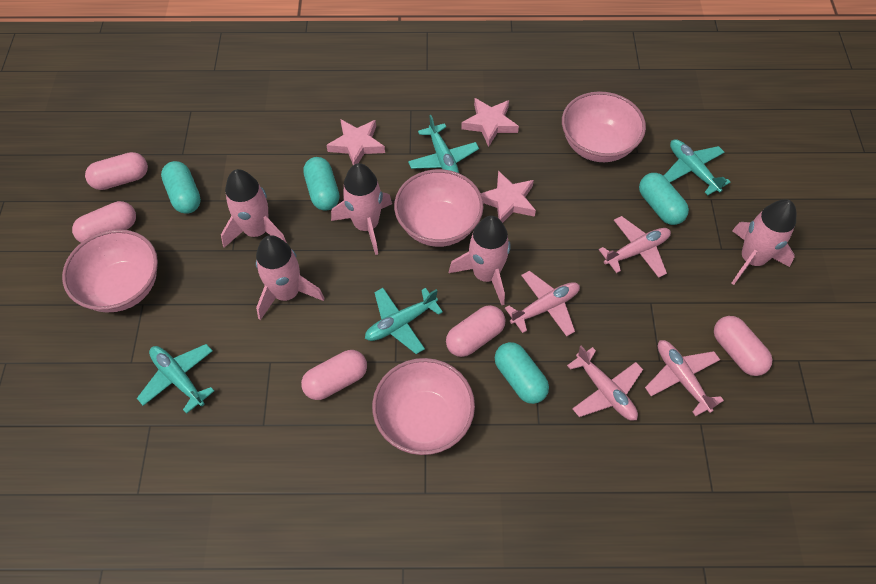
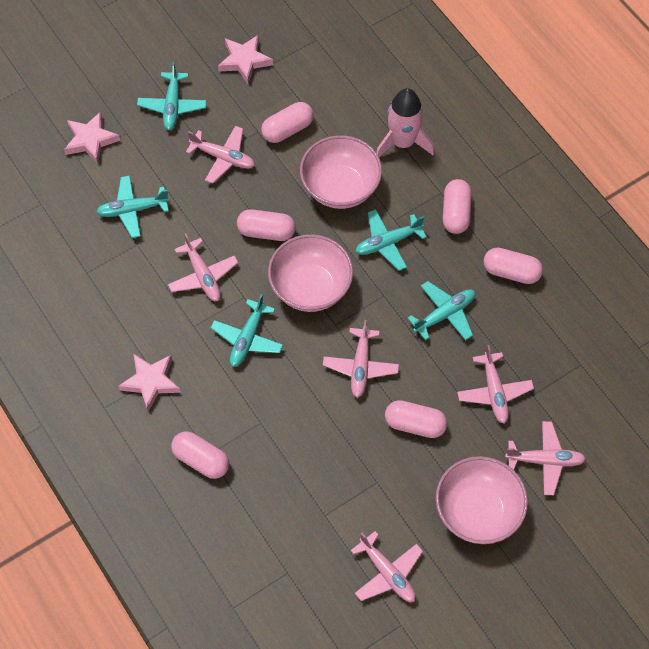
pink bowl: [62,229,158,313] [372,358,475,455] [394,169,483,247] [562,91,646,162] = 4 -> [268,234,353,312] [300,135,382,209] [436,456,528,544] = 3
pink capsule: [72,201,136,243] [85,152,148,190] [301,350,367,400] [446,305,505,357] [714,316,772,376] = 5 -> [171,431,229,479] [237,209,295,241] [261,102,314,143] [385,400,447,438] [443,179,472,234] [483,248,543,284] = 6
pink plane: [505,271,580,337] [567,346,643,421] [599,216,671,278] [645,340,724,416] = 4 -> [168,233,238,301] [186,126,255,184] [323,320,399,398] [350,531,423,602] [457,345,534,423] [505,421,586,495] = 6
pink rocket: [221,169,287,248] [256,235,324,320] [331,163,392,255] [449,216,510,305] [732,199,796,285] = 5 -> [376,88,434,157] = 1
turquoise capsule: [161,161,201,214] [303,157,339,211] [495,342,549,404] [639,173,689,225] = 4 -> none = 0
turquoise plane: [137,344,214,414] [365,288,443,354] [408,115,479,173] [664,139,731,195] = 4 -> [96,175,170,238] [137,62,207,130] [211,294,283,367] [355,209,427,271] [408,281,475,340] = 5

